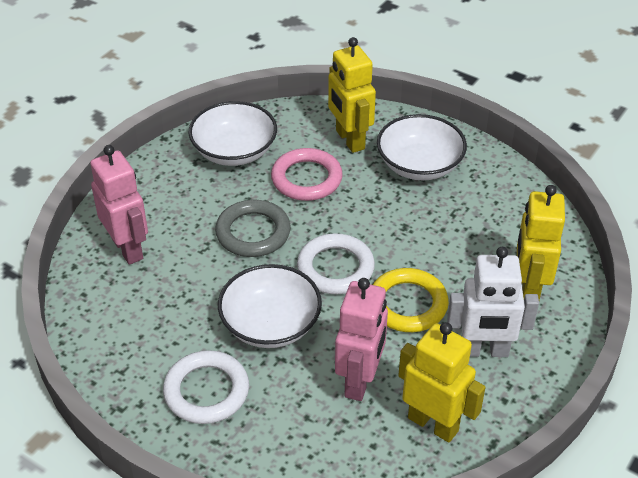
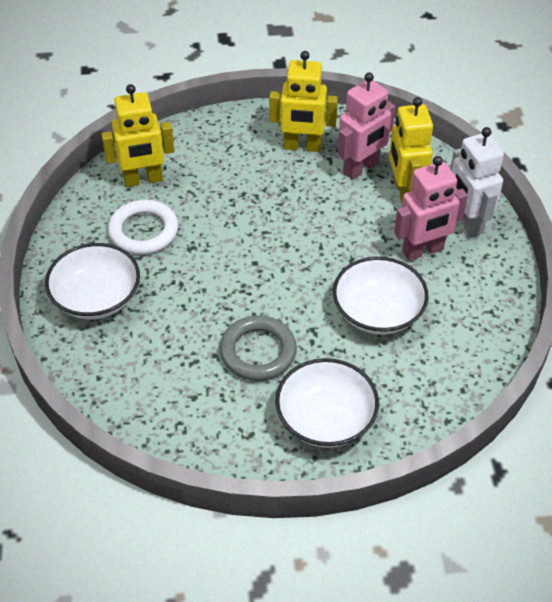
pink ring: [271,148,343,201] = 1 -> none = 0
white ring: [163,350,249,424] [297,233,375,294] = 2 -> [108,200,178,255] = 1
yellow ring: [373,268,449,332] = 1 -> none = 0

